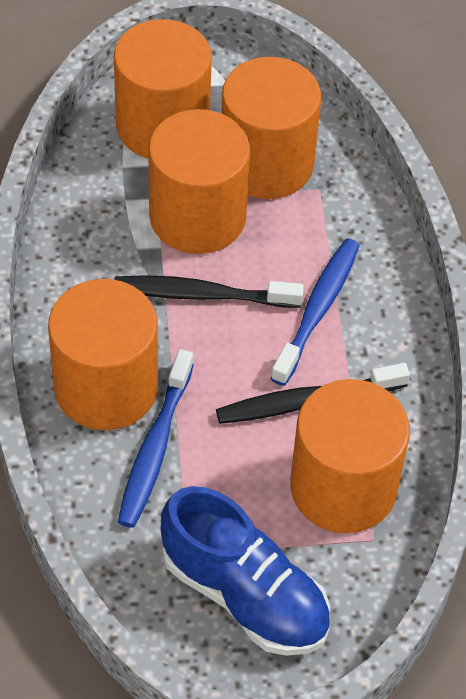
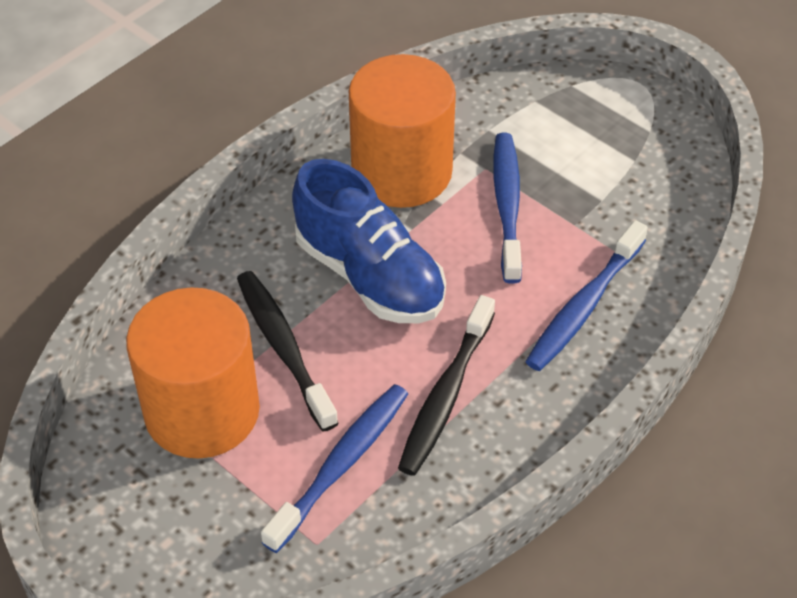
blue toothbrush: [118,349,194,528] [270,239,360,386] = 2 -> [261,384,408,553] [493,133,522,284] [525,220,648,371] = 3
orange cylinder: [48,279,158,430] [114,19,212,159] [148,109,250,254] [221,57,321,199] [290,379,410,533] = 5 -> [126,287,260,459] [349,54,456,208] = 2

